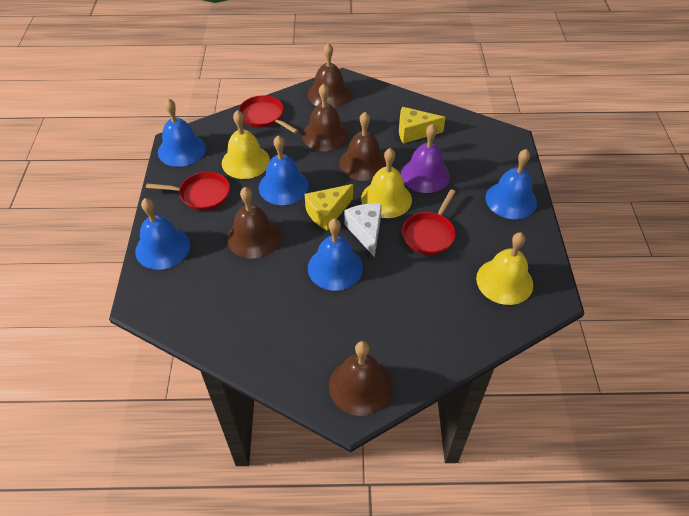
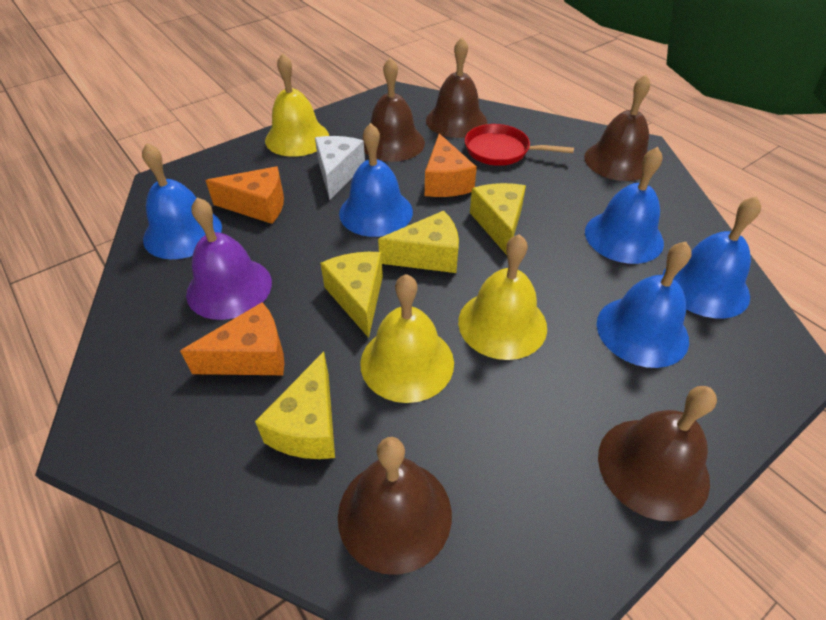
orange cheese: none = 0 -> [180,302,284,375] [205,166,284,224] [425,133,477,197] = 3
red pan: [146,172,230,211] [239,95,298,133] [402,189,456,255] = 3 -> [465,124,574,166] = 1
yellow cheese: [305,184,353,231] [399,107,446,144] = 2 -> [255,351,335,459] [320,252,383,338] [378,211,459,273] [470,183,526,255] = 4

